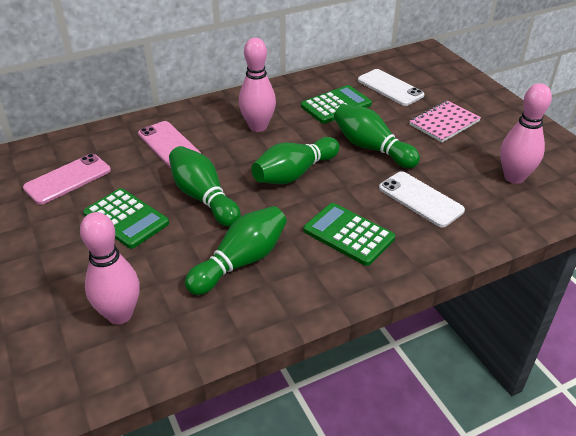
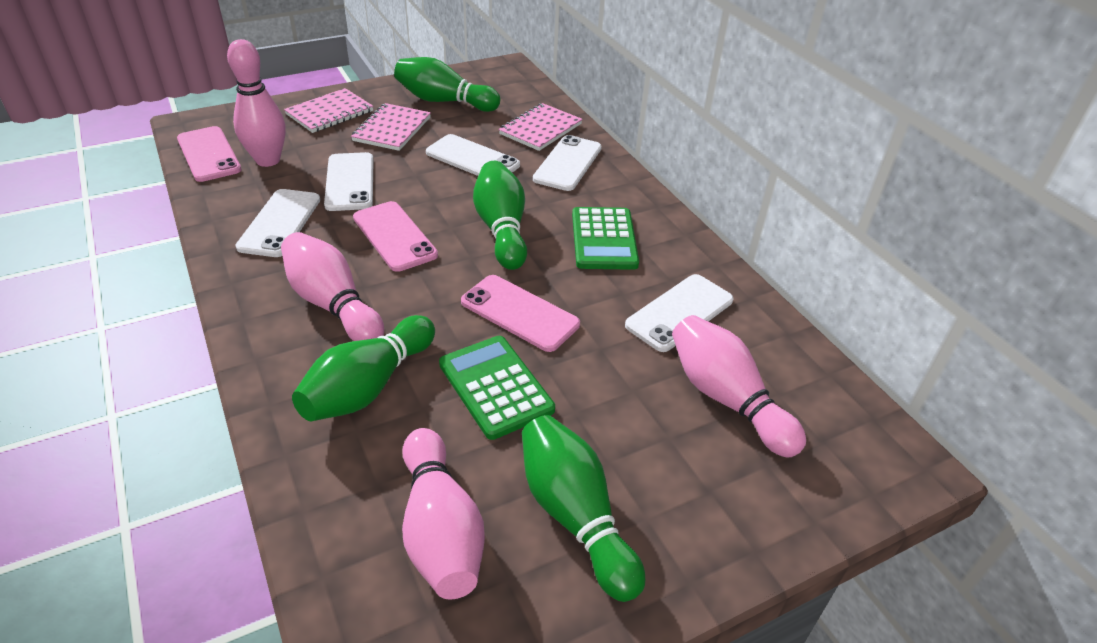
green calculator: [83,188,169,249] [301,85,372,124] [303,203,395,266] = 3 -> [439,336,555,440] [572,207,639,270] = 2
pink bowling pin: [80,212,140,324] [239,38,276,132] [500,83,552,184] = 3 -> [227,39,286,167] [281,232,384,341] [402,428,485,599] [672,315,806,457] = 4
pink notebook: [409,101,481,142] = 1 -> [284,88,373,133] [351,103,431,151] [498,103,583,151] = 3
pink phone: [23,154,111,205] [138,121,201,168] = 2 -> [177,126,241,182] [353,201,438,272] [461,275,580,352] = 3
white phone: [358,69,424,106] [379,171,465,227] = 2 -> [235,189,320,257] [324,152,374,211] [426,134,520,176] [533,135,602,191] [625,274,733,352] = 5

